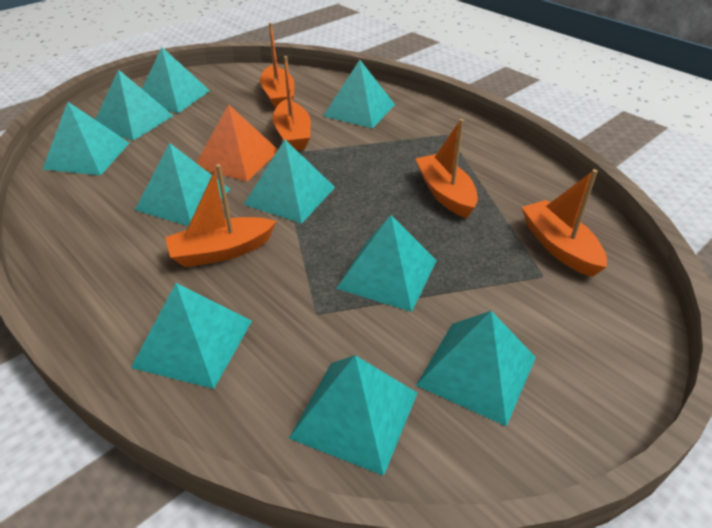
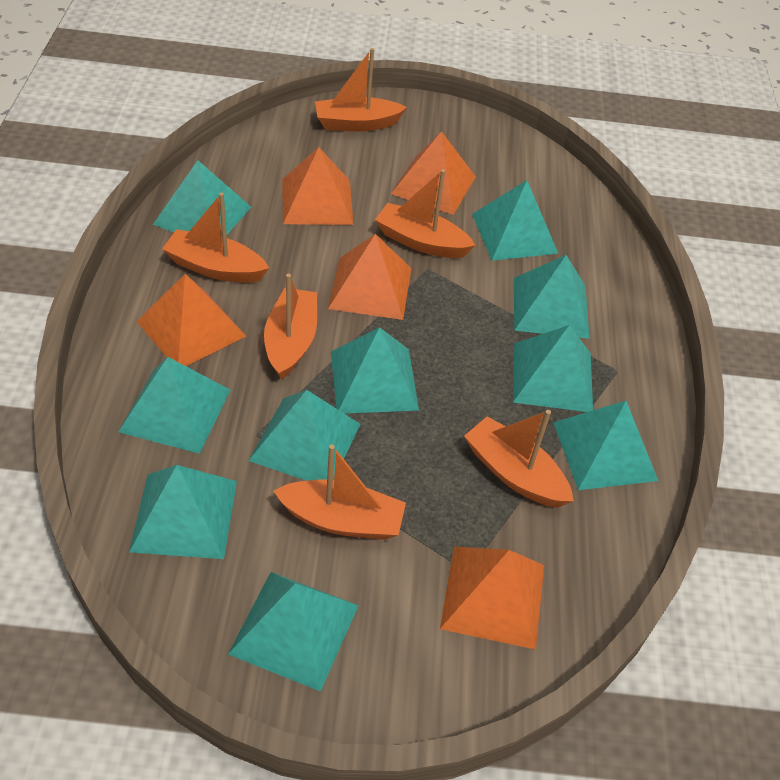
orange boat: [165,164,276,267] [260,23,294,109] [273,56,311,150] [415,119,478,218] [521,169,607,277] = 5 -> [162,193,269,283] [264,274,317,379] [273,444,406,540] [315,48,407,131] [375,169,476,258] [464,410,574,508] = 6
orange pyramid: [196,104,278,182] = 1 -> [136,274,246,366] [282,147,353,225] [328,234,411,320] [391,131,476,215] [440,547,544,650] = 5

